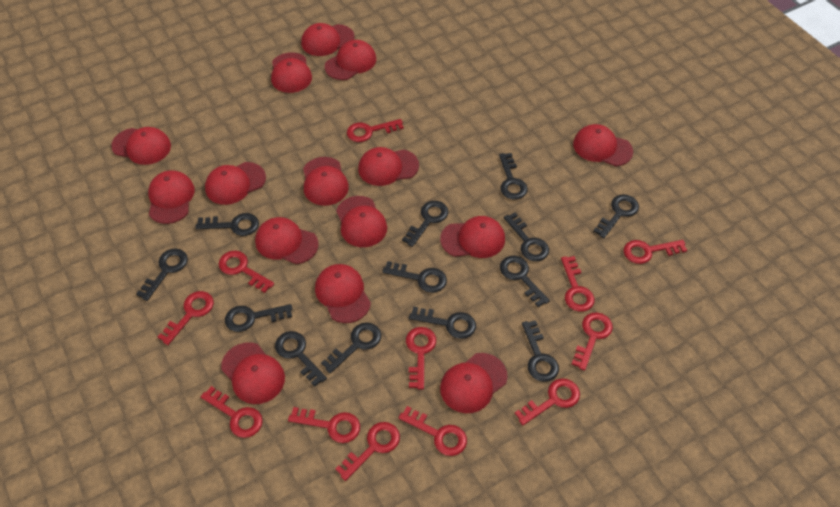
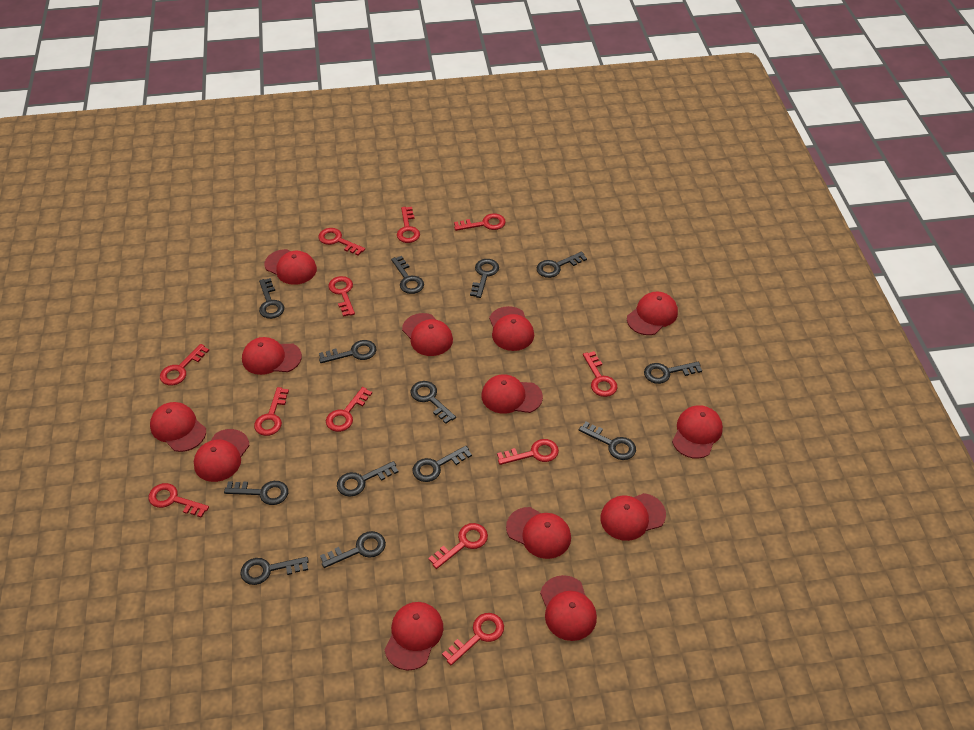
red cap: [111,127,171,165] [148,170,195,224] [205,162,266,205] [221,342,285,404] [255,217,319,264] [271,52,312,93] [301,23,354,56] [303,157,349,206] [315,264,371,323] [325,40,376,80] [336,196,387,247] [358,147,419,186] [440,216,505,258] [440,353,507,413] [573,124,633,166] = 15 -> [150,402,206,452] [194,429,250,482] [242,337,302,375] [264,249,317,285] [385,602,443,670] [402,313,453,356] [481,374,543,414] [489,306,534,351] [506,507,571,559] [540,575,597,641] [600,493,666,541] [627,291,678,335] [672,405,723,459] = 13

